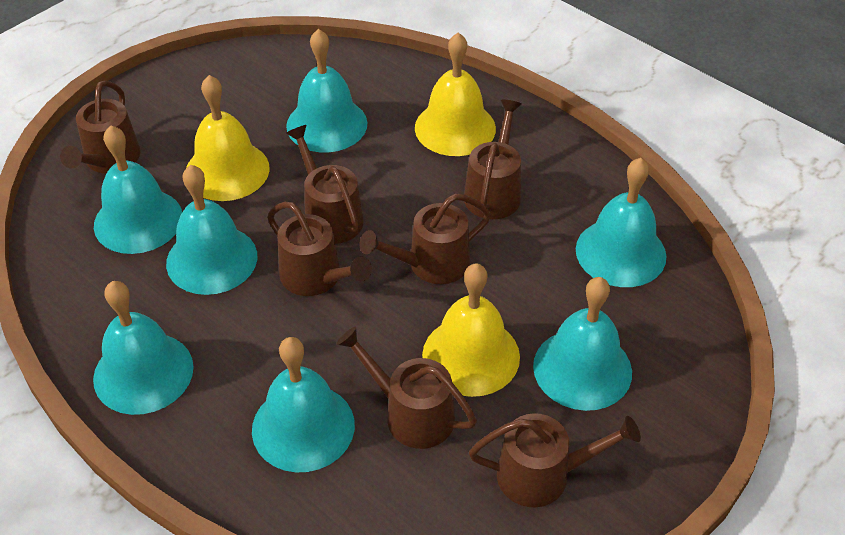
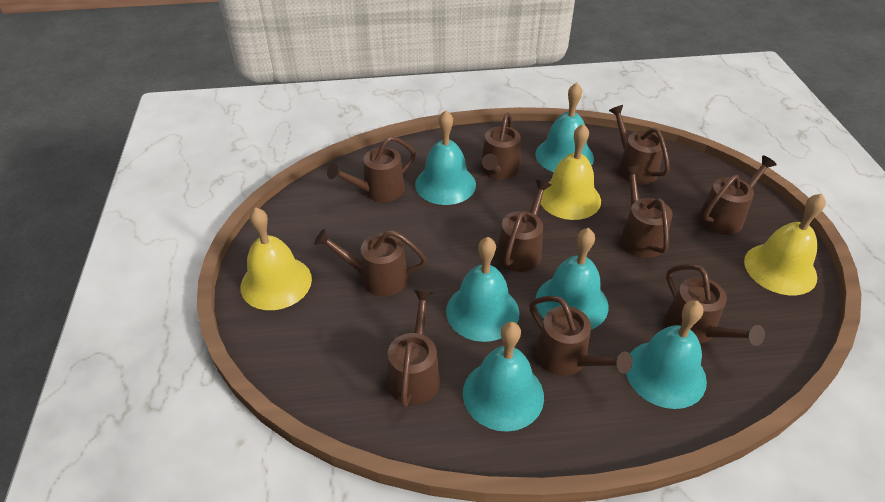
brown watering can: [60,80,141,173] [267,202,372,296] [286,125,364,244] [336,327,477,449] [360,194,491,284] [464,99,521,219] [469,413,641,507] = 7 -> [314,229,427,296] [327,136,416,202] [387,290,440,408] [481,112,521,179] [496,180,551,272] [529,296,633,376] [609,105,670,185] [620,166,673,258] [665,264,765,346] [699,155,777,235] = 10
turquoise bell: [93,281,194,415] [94,125,182,254] [166,165,257,295] [252,337,355,473] [286,29,368,153] [533,277,632,411] [576,158,667,287] = 7 -> [415,110,476,205] [446,237,519,342] [463,322,544,432] [535,83,594,172] [536,228,609,330] [626,300,707,409] = 6

